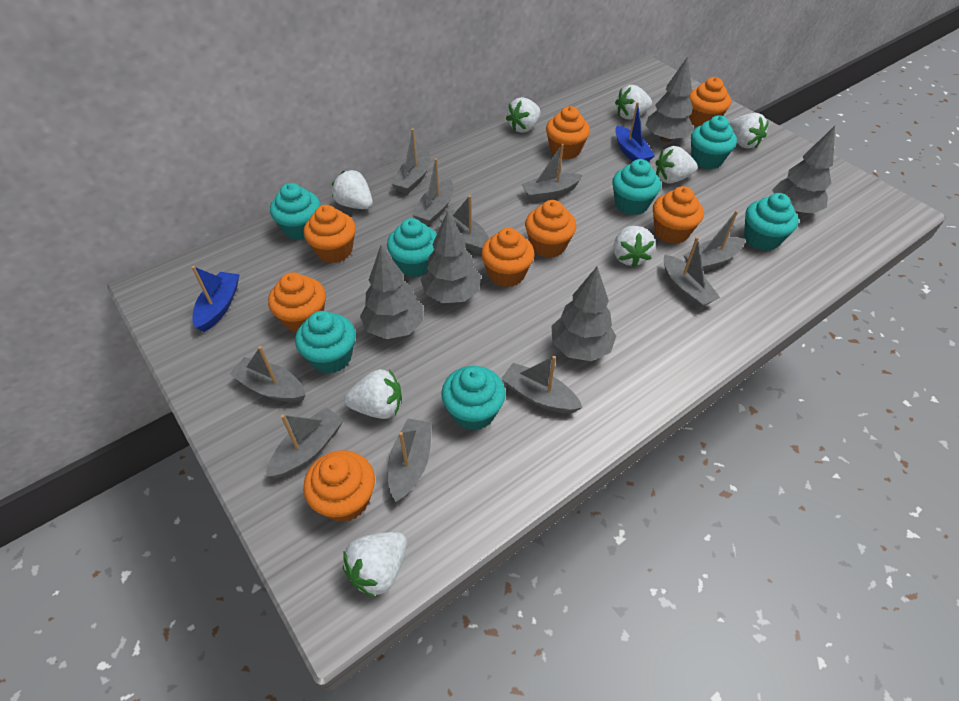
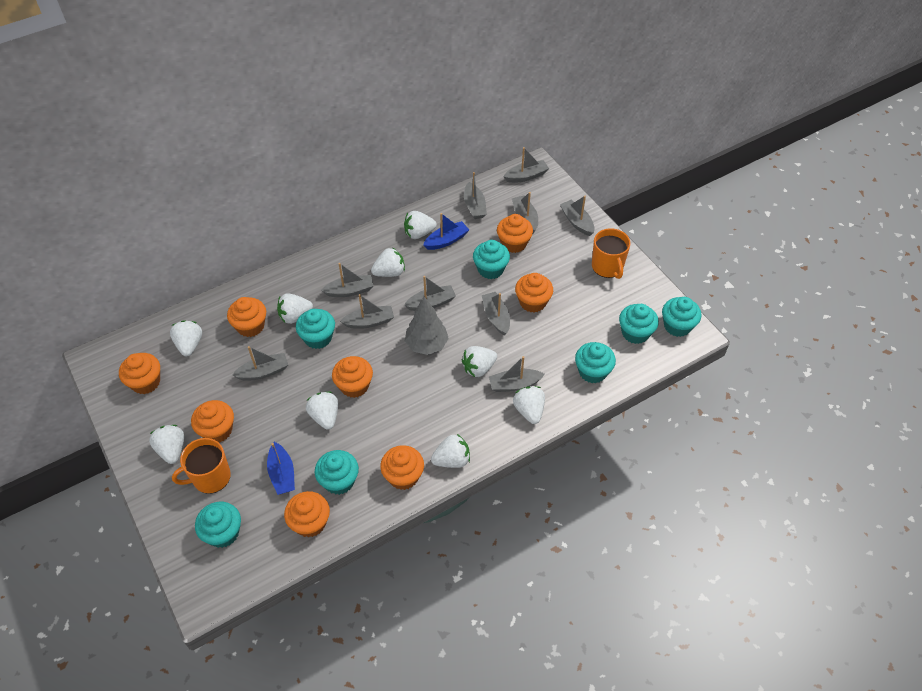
grey tree: [360,245,423,339] [421,211,481,303] [551,267,616,361] [645,57,694,142] [772,126,835,214] = 5 -> [405,297,449,355] = 1
orange mug: none = 0 -> [172,438,231,494] [592,228,631,279] = 2
white strawberry: [332,170,373,209] [343,532,407,598] [344,369,402,419] [506,97,541,133] [614,226,655,268] [615,85,652,119] [656,146,698,184] [729,113,769,149] = 8 -> [149,425,184,464] [170,321,202,357] [277,293,313,324] [306,392,338,430] [371,247,405,277] [404,211,437,239] [431,434,470,468] [462,346,497,377] [513,386,545,424] = 9

